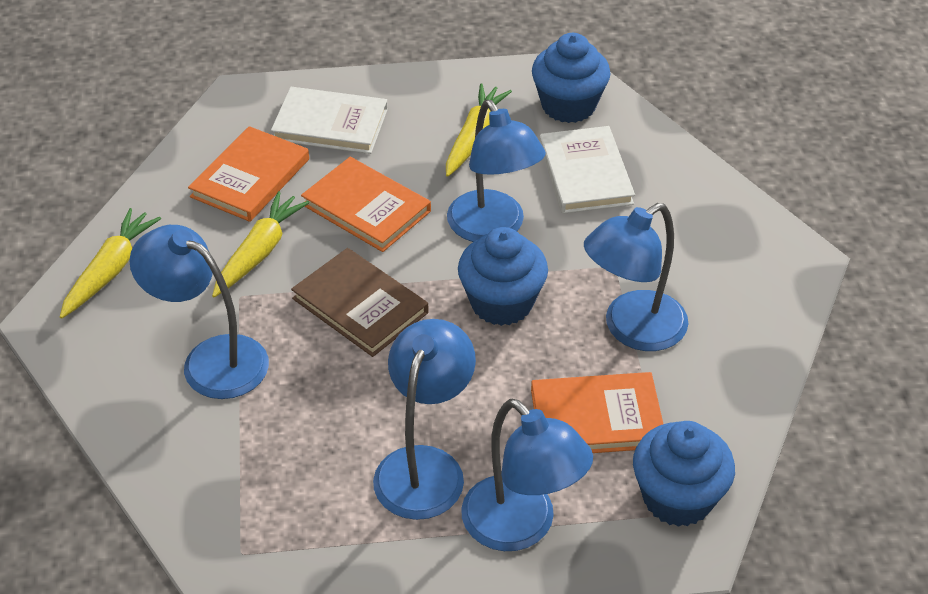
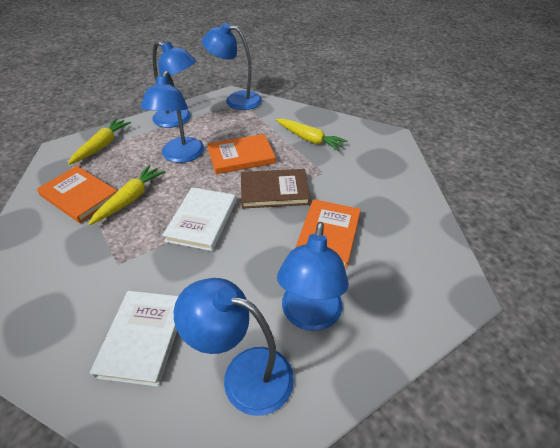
blue cupcake: [458,227,548,326] [532,33,610,123] [633,421,735,527] = 3 -> none = 0

